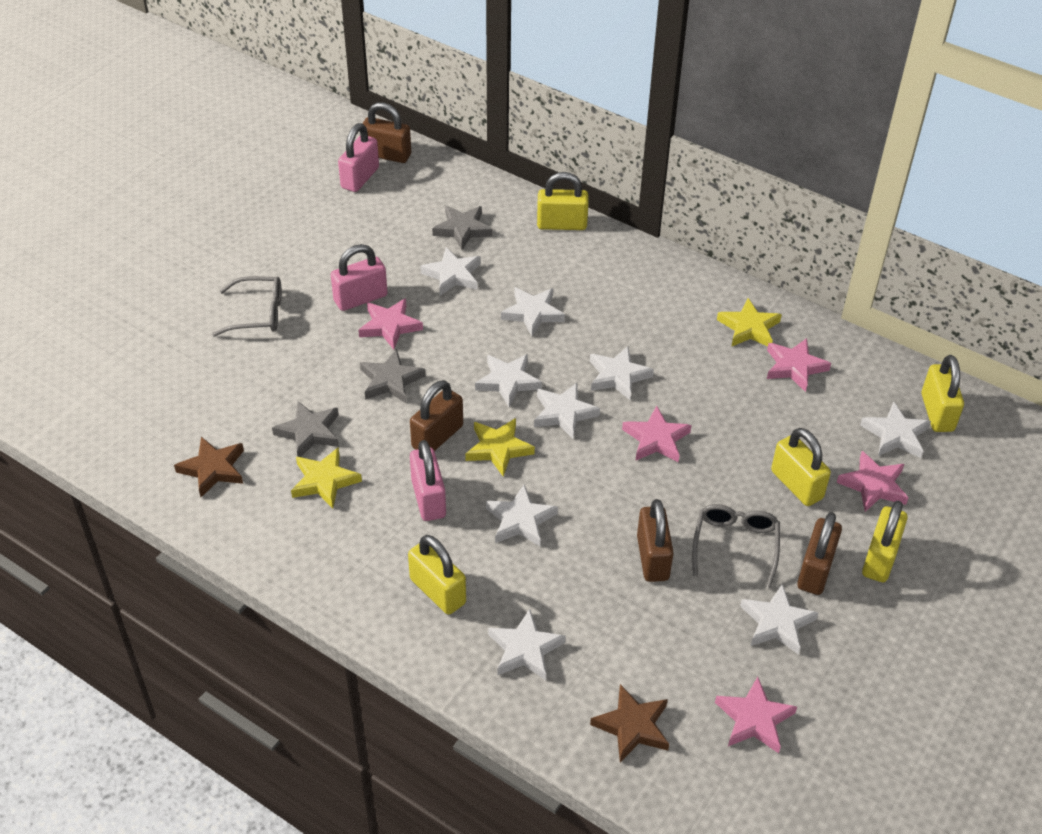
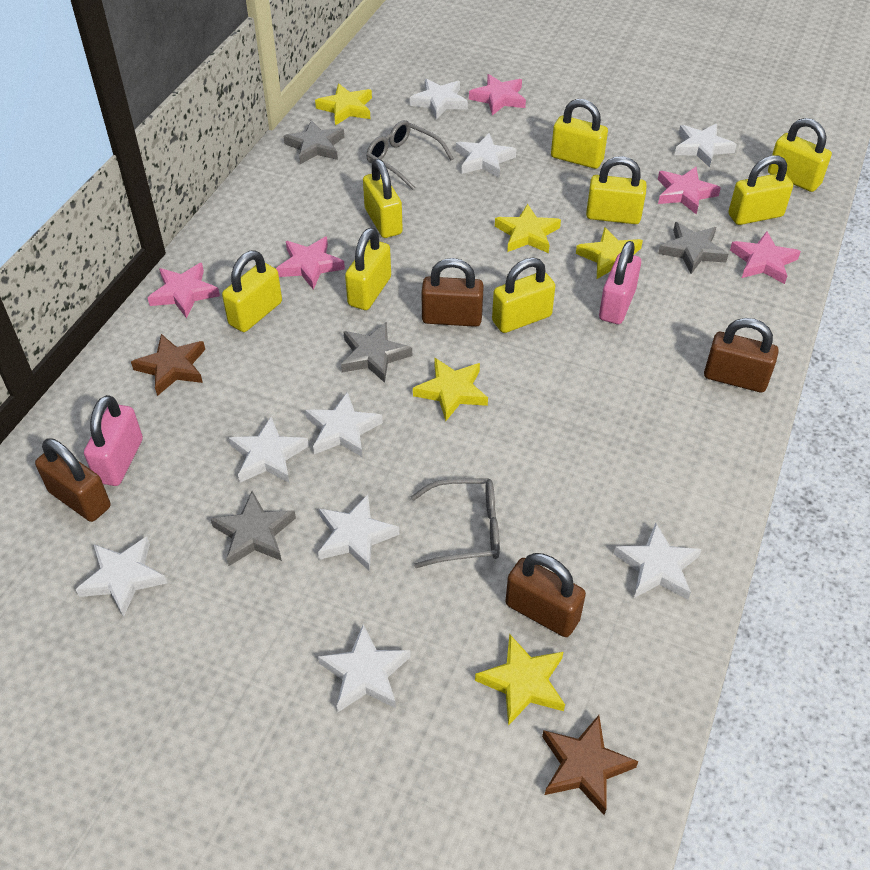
grey star: [272,401,339,457] [360,349,426,403] [432,206,493,250] = 3 -> [211,491,296,566] [284,120,344,164] [341,322,412,383] [658,222,728,274] = 4
pink padlock: [331,244,388,311] [338,123,379,192] [410,440,446,521] = 3 -> [84,395,143,486] [599,241,641,324] = 2
yellow padlock: [408,535,466,615] [537,172,589,230] [771,428,831,506] [862,501,908,583] [921,355,964,432] = 5 -> [222,250,282,332] [345,228,391,310] [363,159,403,238] [492,258,555,333] [551,99,608,169] [586,156,647,224] [729,156,793,225] [768,118,832,192] = 8
yellow star: [291,447,362,509] [465,418,535,477] [717,298,782,347] = 3 -> [315,84,372,126] [413,358,488,421] [475,634,565,726] [495,204,561,253] [576,227,643,279] = 5

